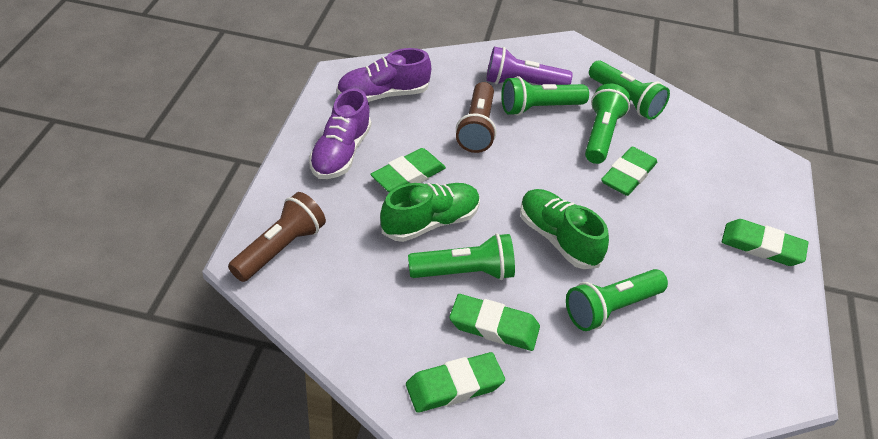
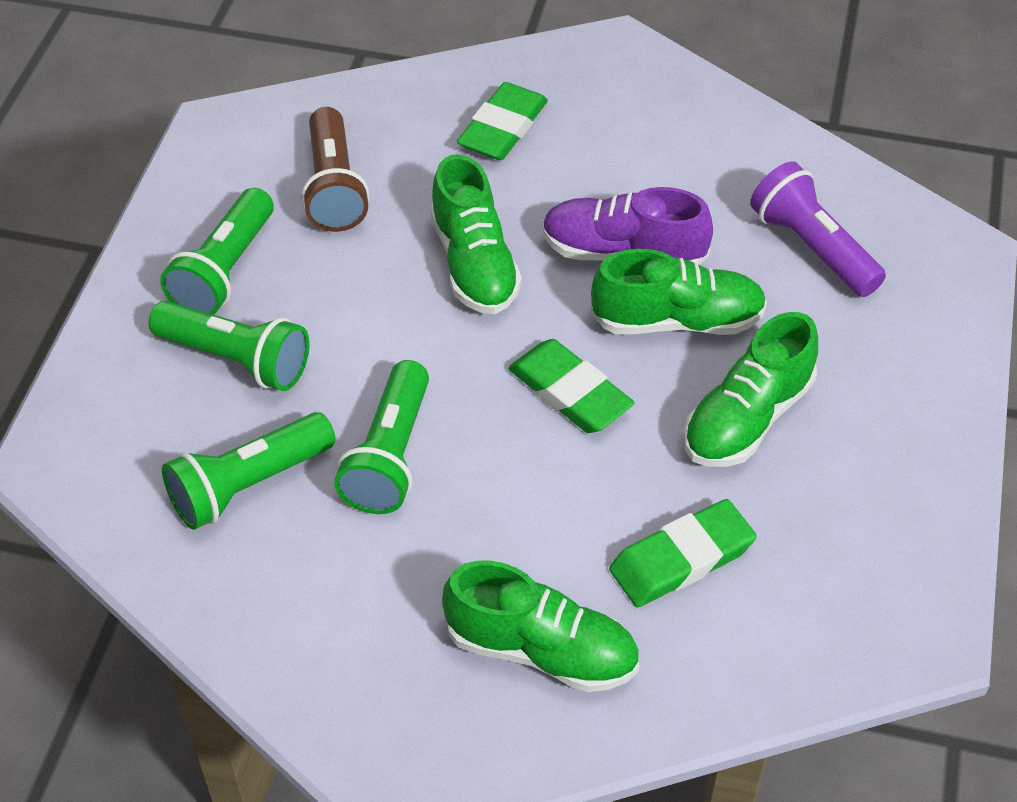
brown flashlight: [228,192,326,282] [456,82,496,153] = 2 -> [301,107,370,232] = 1
green eraser: [370,148,446,192] [406,352,505,413] [449,294,540,351] [601,146,657,196] [722,219,809,266] = 5 -> [457,82,548,160] [508,339,634,433] [609,499,757,607] = 3
green flashlight: [408,233,515,280] [501,76,589,116] [566,269,668,331] [585,84,630,164] [589,61,670,120] = 5 -> [149,301,309,391] [160,188,274,315] [162,412,336,530] [334,360,429,514] = 4
green shoe: [380,183,480,242] [520,189,609,269] = 2 -> [430,154,522,315] [442,561,639,692] [591,249,767,335] [684,312,818,467] = 4
purple shoe: [309,88,371,179] [336,48,431,102] = 2 -> [542,187,713,265] = 1

